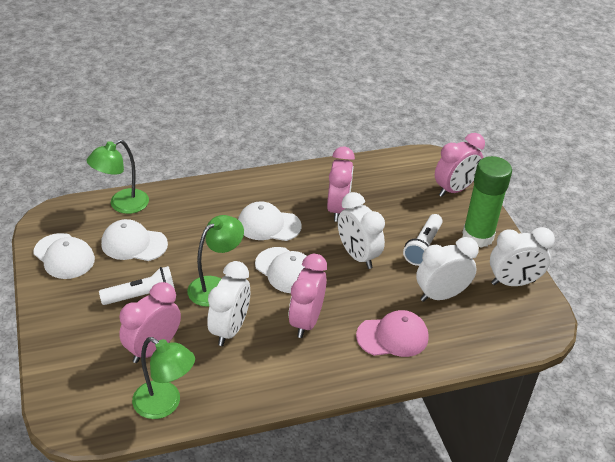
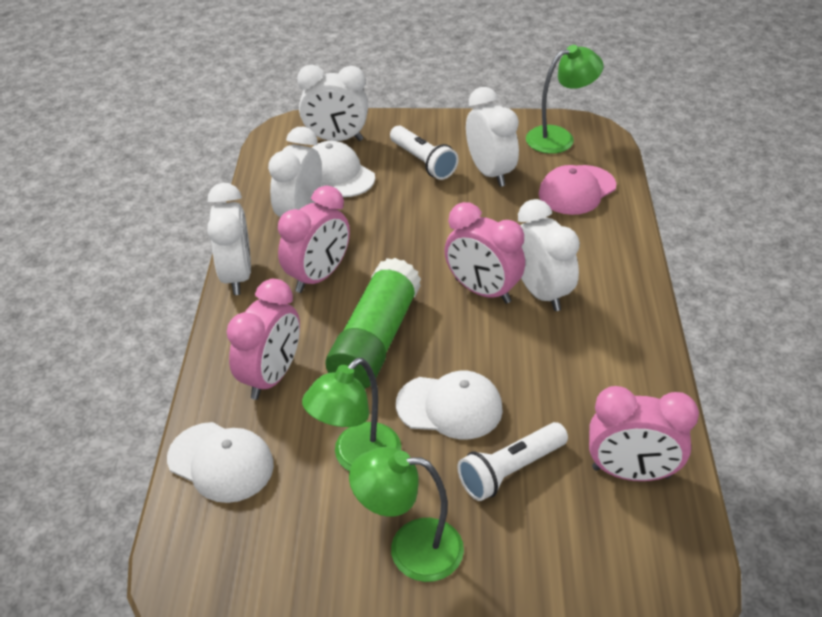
white cap: [33,233,95,279] [101,219,168,261] [238,201,302,241] [255,247,306,293] = 4 -> [167,422,274,503] [312,141,375,197] [396,370,503,439] = 3
white clock: [207,261,251,346] [338,192,385,269] [416,237,479,302] [490,227,555,286] = 4 -> [207,183,251,295] [268,127,322,217] [297,65,368,141] [466,87,519,187] [518,199,580,311] = 5

